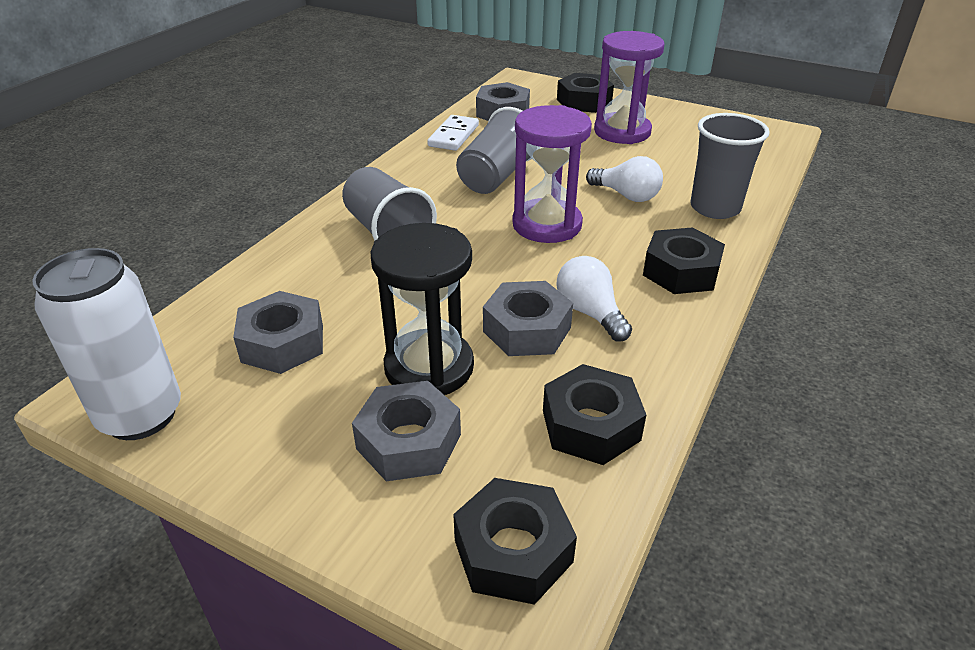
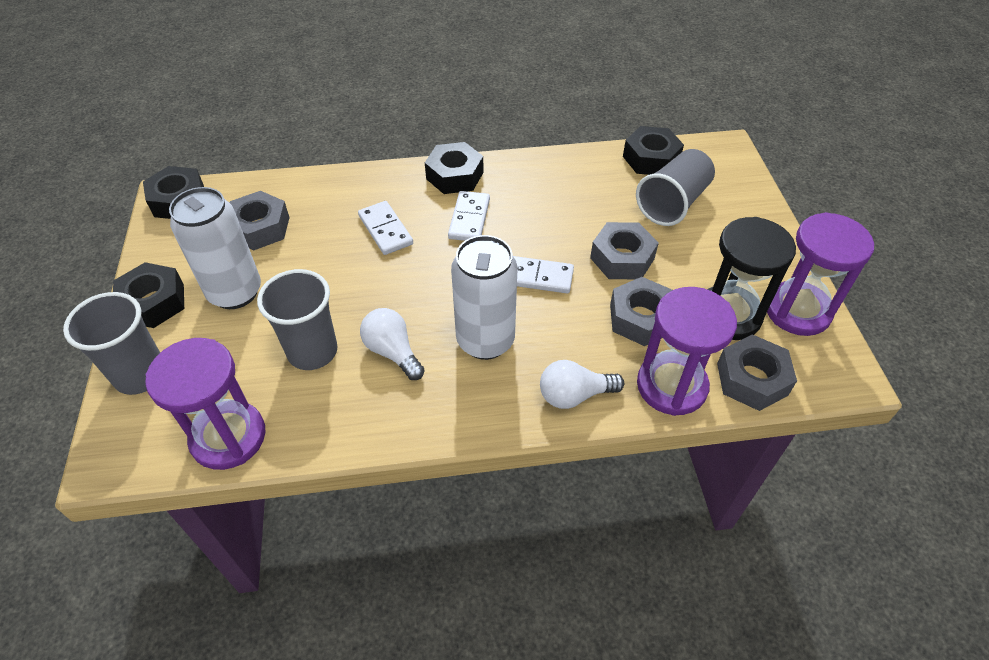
purple hourglass: [512,105,592,243] [594,31,665,144] = 2 -> [145,338,265,470] [637,287,737,416] [767,212,874,336] = 3
white can: [32,248,181,440] = 1 -> [169,187,261,309] [451,235,517,360] = 2
white domino: [427,115,479,151] = 1 -> [358,201,413,255] [448,191,490,241] [513,256,574,293] = 3

